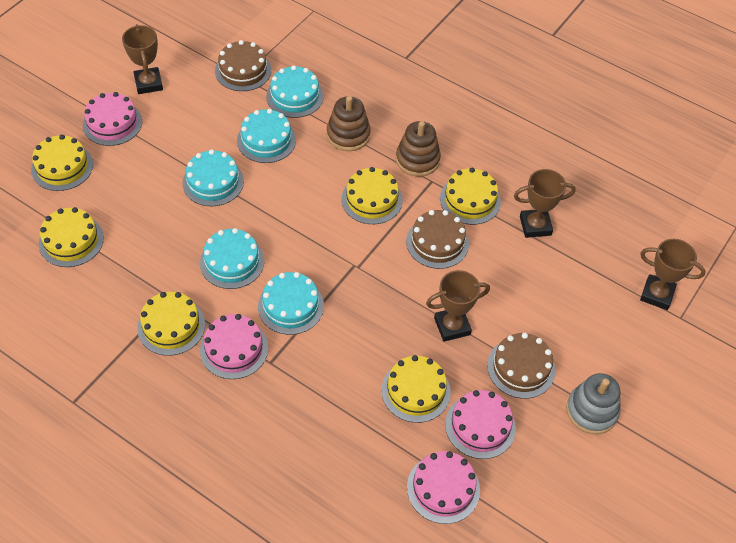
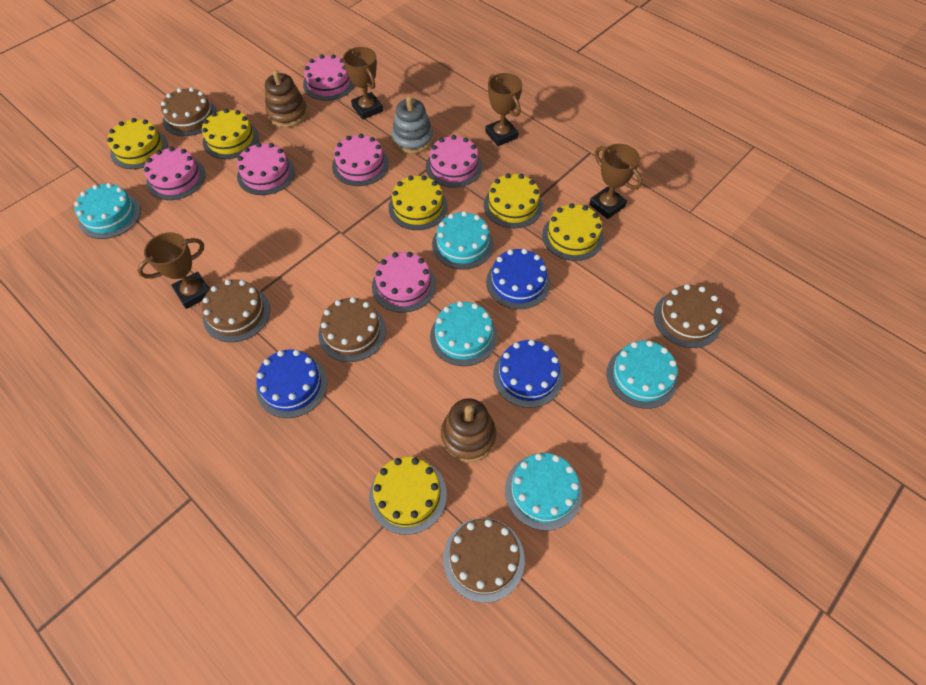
blue cake: none = 0 -> [256,350,328,418] [486,249,550,309] [493,340,563,408] = 3
brown cake: [215,40,271,91] [406,210,469,269] [487,333,555,399] = 3 -> [161,87,218,136] [202,279,270,342] [318,297,386,362] [443,518,525,603] [654,284,723,348] = 5
pink cake: [83,92,142,146] [200,314,268,379] [407,451,480,524] [445,390,516,459] = 4 -> [144,147,206,200] [237,143,295,195] [303,54,354,101] [332,134,389,186] [372,252,436,313] [426,135,482,188] = 6

